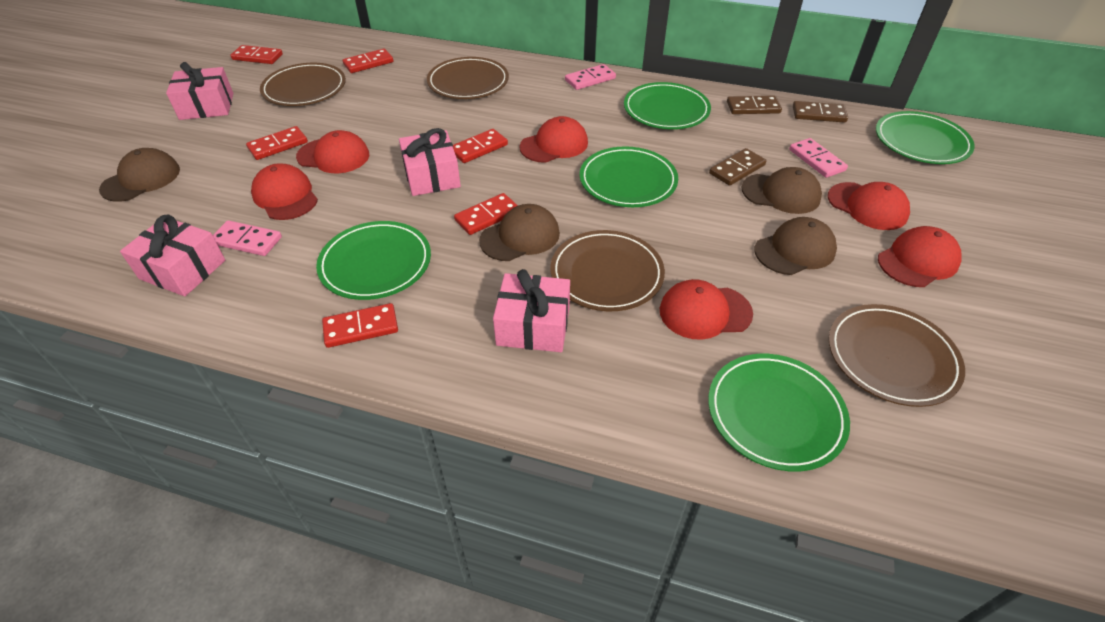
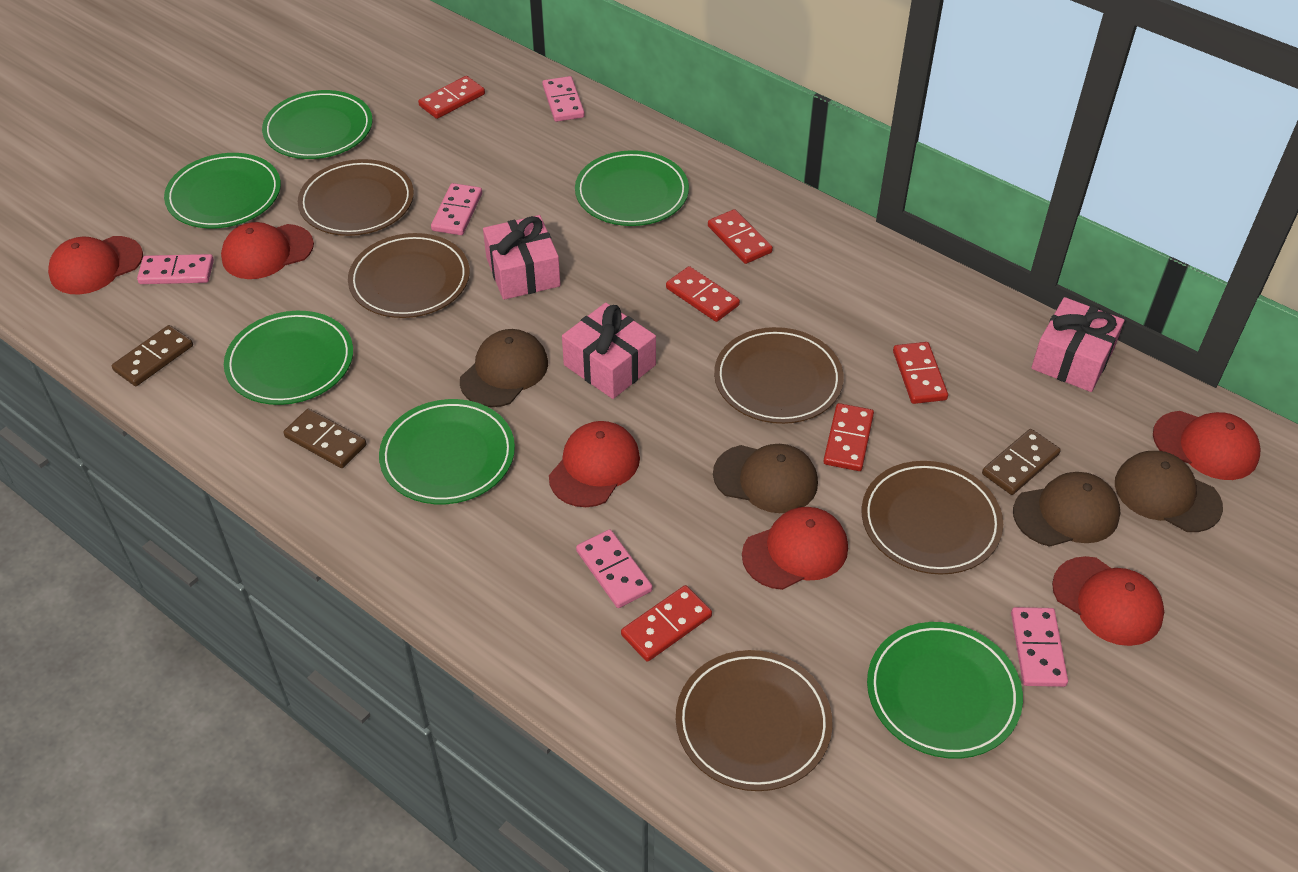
brown plate: [260,63,346,106] [427,57,509,99] [550,230,665,311] [829,304,965,407] = 4 -> [298,159,414,236] [348,233,470,318] [676,650,833,791] [714,327,844,424] [862,461,1003,575] = 5
green plate: [316,221,431,300] [580,147,678,207] [624,82,711,129] [708,354,850,471] [876,111,975,164] = 5 -> [164,153,281,228] [224,311,353,405] [262,90,373,159] [379,399,515,504] [575,150,689,226] [867,622,1023,759] = 6
pink domino: [213,220,282,256] [565,64,616,90] [789,138,848,178] = 3 -> [137,254,214,284] [431,183,482,235] [542,76,585,122] [576,529,653,608] [1011,607,1068,687] = 5
pink gift: [120,215,225,296] [166,62,233,120] [399,128,461,196] [493,269,570,352] = 4 -> [483,215,561,300] [562,303,656,399] [1031,297,1125,392] = 3

